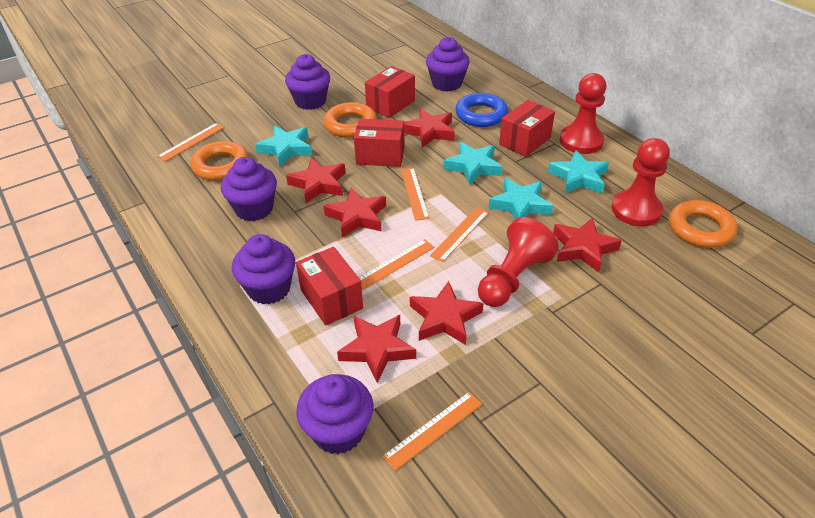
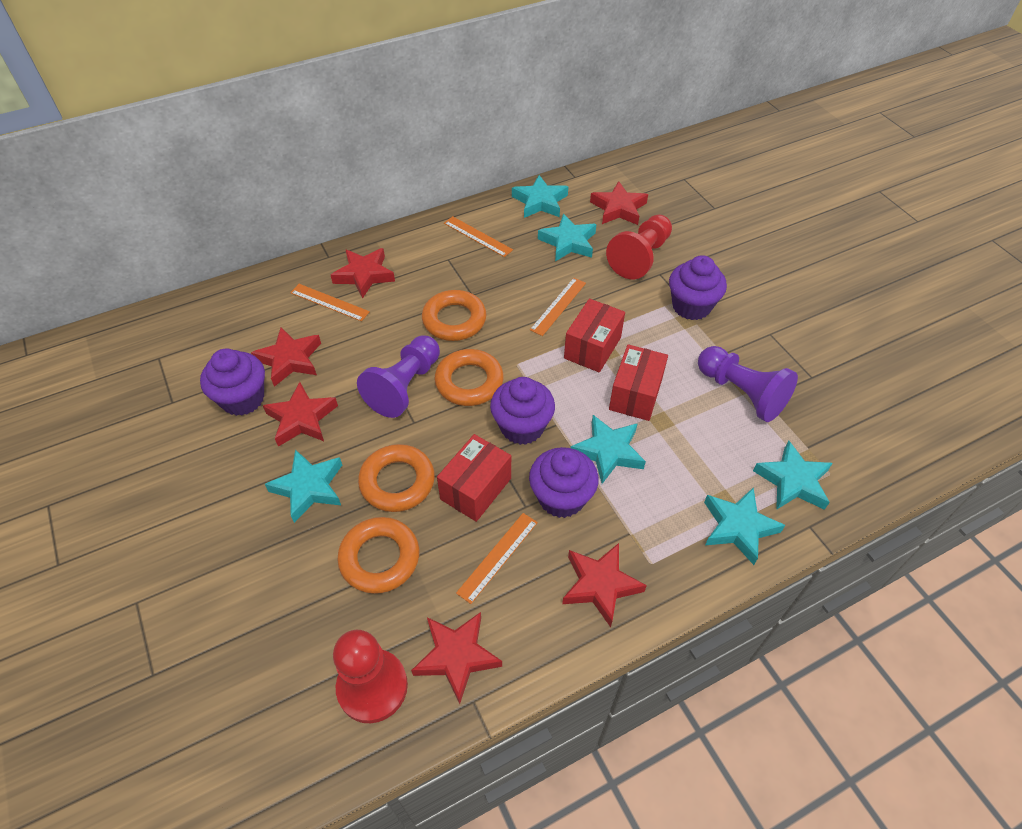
blue ring: [455,93,508,127] = 1 -> none = 0
orange ring: [190,141,249,181] [324,102,377,138] [669,200,737,248] = 3 -> [337,517,419,594] [358,444,435,512] [422,290,487,341] [435,349,504,406] = 4
orange ruler: [157,123,224,162] [359,239,435,290] [382,392,482,471] [400,168,429,221] [430,207,489,262] = 5 -> [290,284,370,322] [444,216,513,257] [456,513,538,604] [530,278,586,336] = 4
purple cupcake: [221,157,277,221] [232,234,295,305] [285,54,330,110] [296,374,373,454] [426,37,470,91] = 5 -> [200,348,265,416] [490,377,555,445] [529,447,599,518] [669,255,727,320] = 4
purple pawn: none = 0 -> [357,335,440,418] [698,346,798,422] = 2
red box: [296,247,363,326] [354,119,405,167] [365,66,415,118] [499,100,555,157] = 4 -> [437,434,511,522] [564,299,625,372] [609,344,668,421] = 3
red pawn: [478,217,559,307] [560,73,606,154] [612,138,670,227] = 3 -> [333,630,408,723] [606,214,672,279] = 2
turquoise star: [255,126,312,166] [443,142,503,186] [489,178,553,219] [548,150,609,193] = 4 -> [265,449,342,523] [512,175,568,218] [538,213,597,261] [571,415,646,484] [704,488,785,565] [753,440,833,510] = 6

